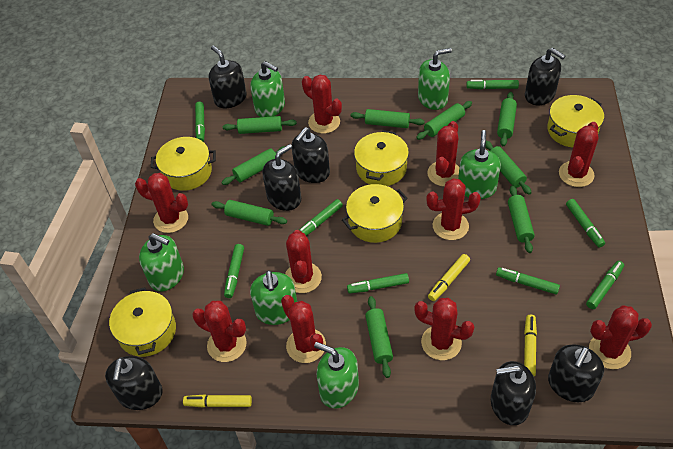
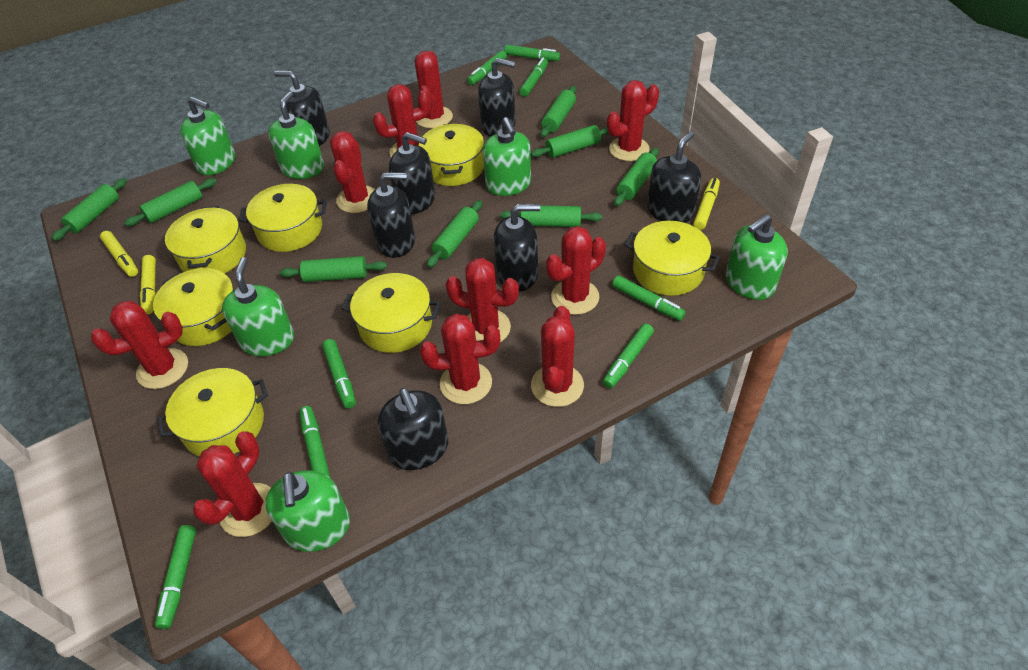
green rolling pin: [211,200,287,226] [221,146,285,185] [223,116,297,134] [351,109,425,128] [365,296,393,378] [416,101,472,140] [485,141,532,195] [497,92,517,146] [508,186,535,253] = 9 -> [52,178,127,241] [124,178,216,226] [280,256,387,282] [427,200,482,268] [500,206,602,227] [531,125,609,158] [541,86,576,137] [614,148,659,206] = 8
yellow pot: [109,287,176,357] [150,137,216,191] [342,184,408,243] [354,130,409,186] [547,95,604,147] = 5 -> [153,268,234,346] [157,368,268,457] [165,206,246,273] [239,184,326,252] [342,273,440,353] [419,123,484,186] [625,221,720,296] = 7

